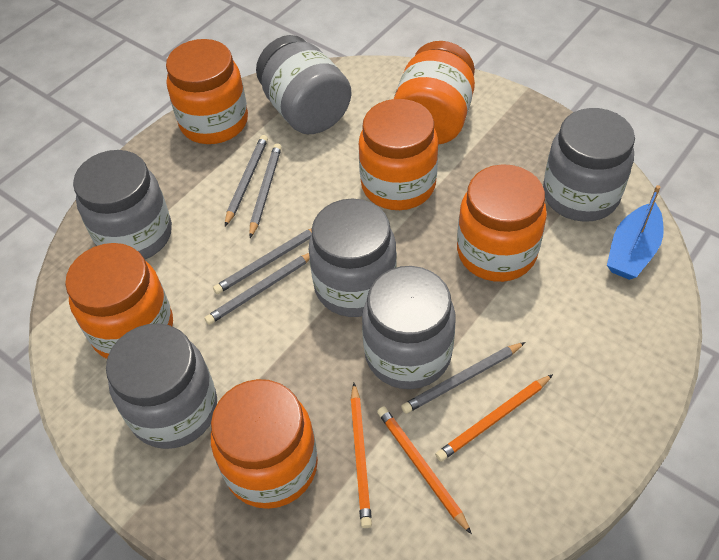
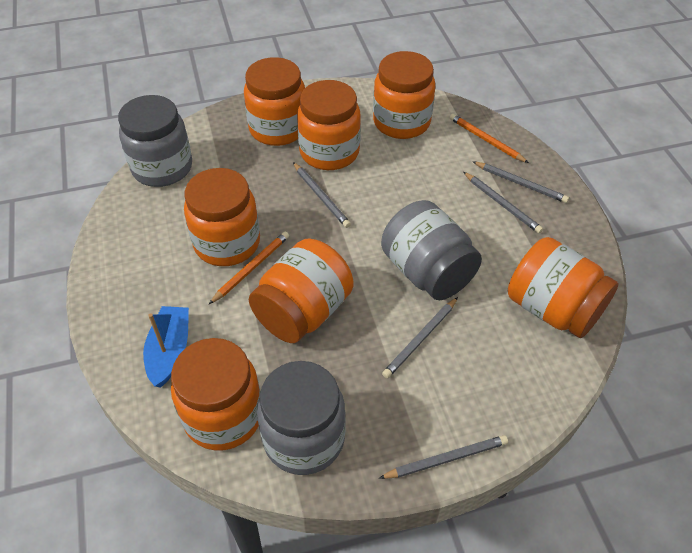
grey jar: [73,150,172,259] [106,323,217,449] [256,35,352,134] [308,198,397,317] [362,266,456,389] [543,108,635,222] = 6 -> [118,95,192,187] [257,361,345,475] [381,200,482,300] = 3
orange jar: [65,243,173,359] [166,39,248,144] [211,379,318,509] [359,99,438,210] [394,41,475,145] [457,164,547,282] = 6 -> [171,338,260,451] [184,168,260,266] [244,57,305,146] [249,239,354,343] [297,80,361,170] [373,51,435,139] [508,237,618,338] = 7
orange pencil: [351,383,372,528] [377,406,472,534] [435,374,553,462] = 3 -> [209,232,289,304] [450,114,529,163] = 2

